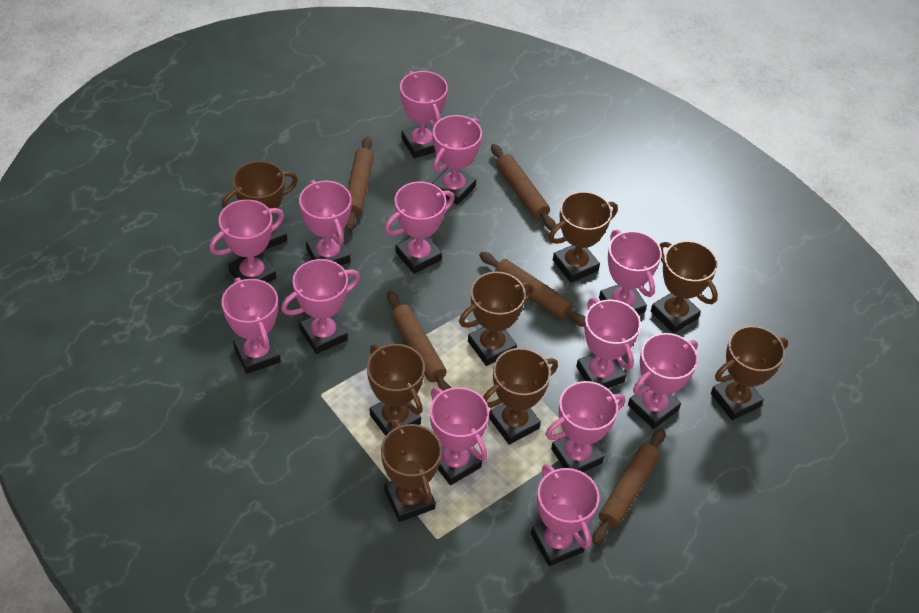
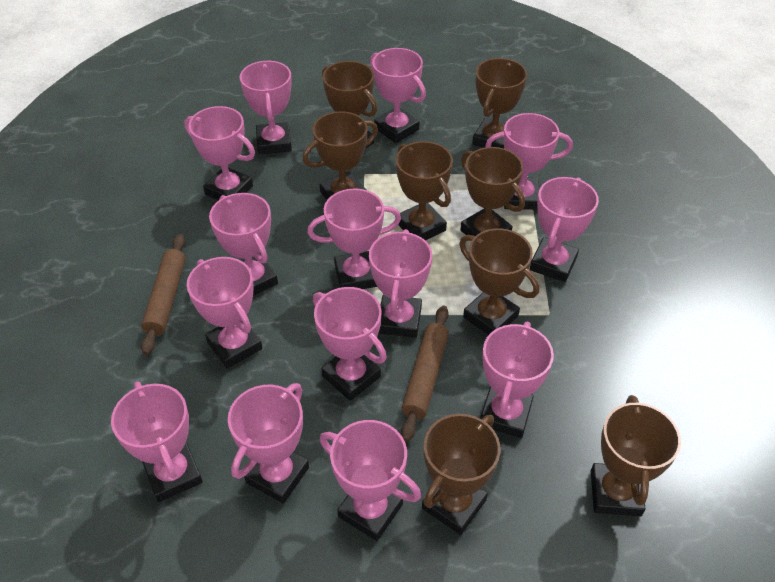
brown rolling pin: [345,136,374,231] [387,291,451,391] [479,252,585,327] [491,144,556,230] [592,429,665,545] = 5 -> [141,234,186,355] [401,306,449,442] = 2
pink trophy: [210,199,284,283] [222,278,281,374] [281,259,360,354] [299,180,352,265] [385,182,455,274] [400,71,448,158] [430,387,489,485] [432,115,482,205] [531,464,599,566] [545,381,625,472] [576,298,641,388] [599,230,662,315] [628,333,698,429] = 13 -> [111,382,203,502] [184,106,255,200] [187,257,263,369] [209,193,278,296] [228,383,309,503] [240,61,292,154] [307,188,401,289] [313,287,387,401] [320,420,421,541] [369,229,432,338] [370,48,426,143] [480,322,554,438] [485,113,573,210] [530,177,599,282] = 14

